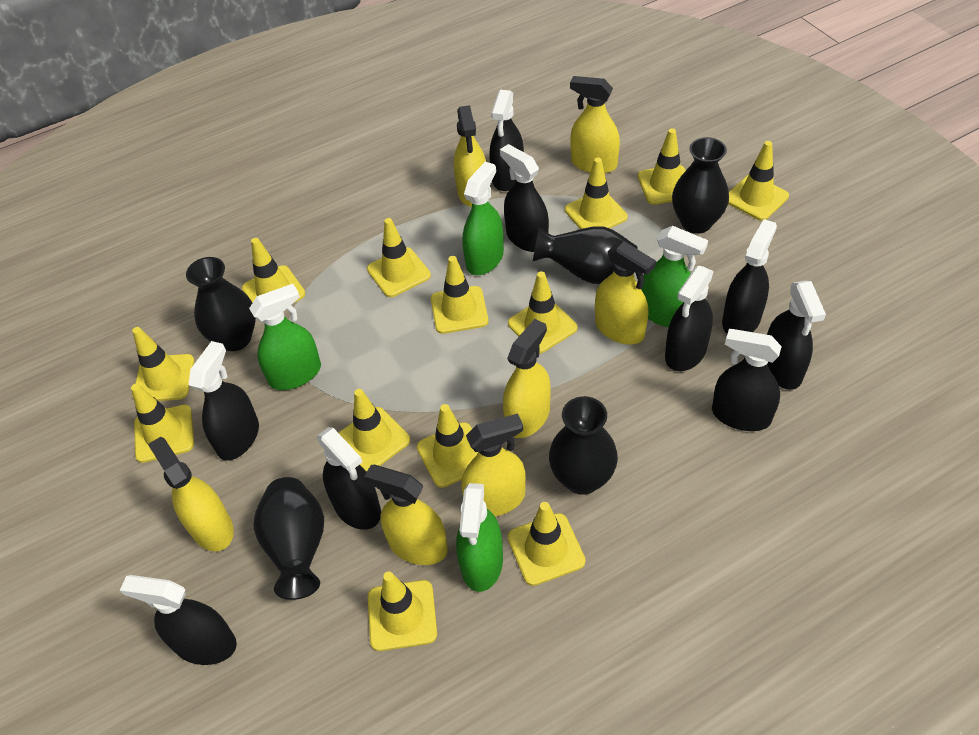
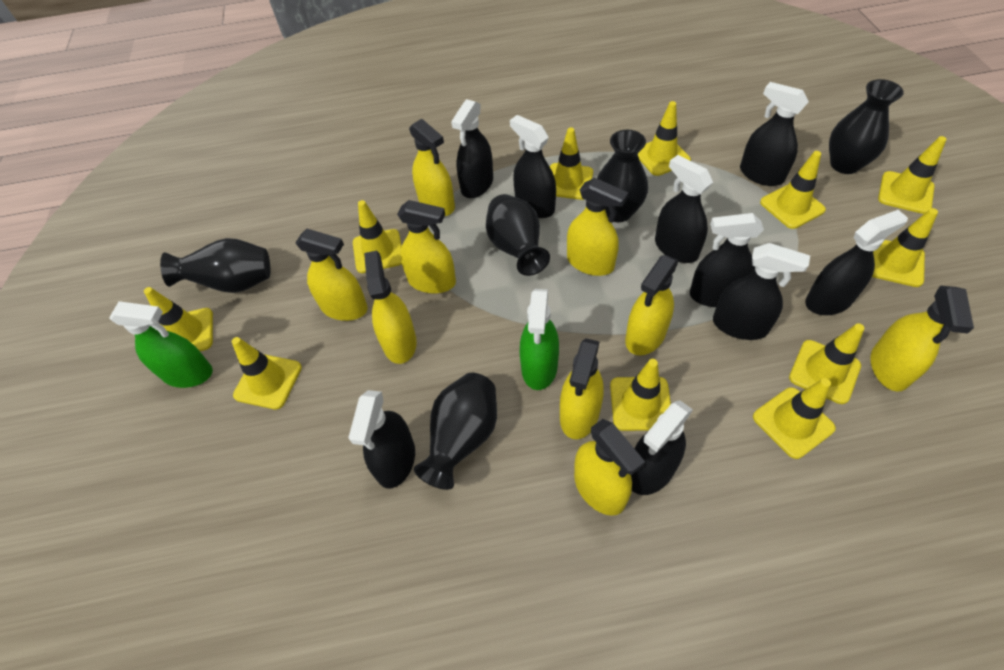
green spray bottle: [249,284,321,390] [456,483,503,592] [462,162,504,275] [641,226,708,327] = 4 -> [109,301,213,388] [520,289,559,390] = 2
yellow spray bottle: [148,437,234,551] [364,465,448,565] [454,105,486,207] [461,414,526,517] [503,319,551,438] [570,76,620,173] [595,241,656,345] = 7 -> [295,229,368,321] [364,251,417,364] [397,200,456,293] [409,119,455,216] [560,338,604,439] [567,178,628,276] [574,419,645,516] [625,255,679,355] [870,286,974,391] = 9
yellow traffic cone: [131,384,194,463] [132,327,194,401] [242,238,305,303] [338,389,410,472] [367,218,431,297] [368,572,437,651] [417,404,478,488] [431,256,489,334] [508,271,577,354] [508,502,585,586] [565,158,628,229] [638,128,686,205] [728,141,789,221] = 13 -> [144,287,213,351] [232,337,302,410] [353,200,402,273] [550,127,593,200] [610,359,671,431] [637,101,691,176] [753,378,836,459] [760,151,826,229] [789,323,864,404] [872,208,938,287] [878,136,947,214] = 11

